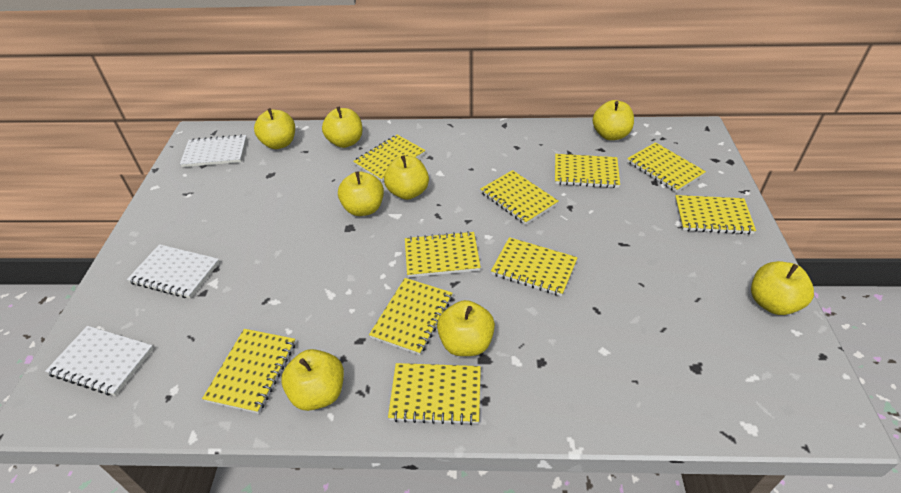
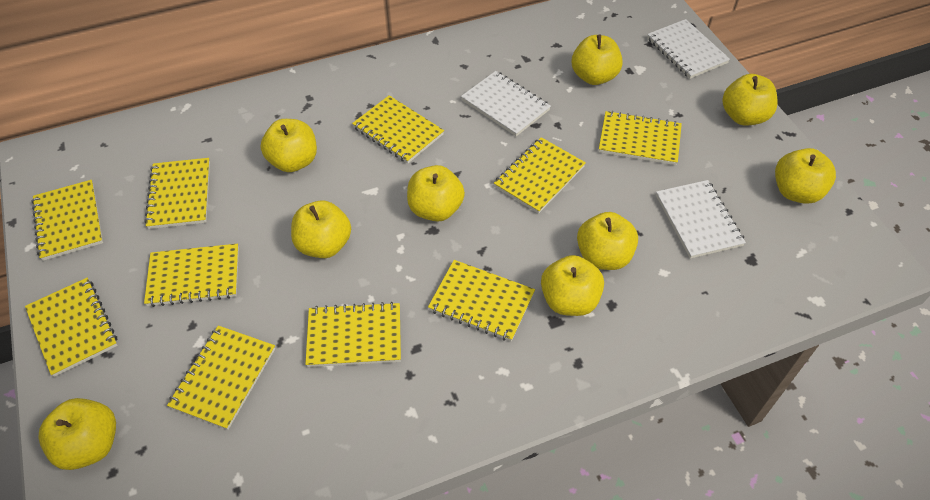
yellow apple: [254,108,295,149] [281,349,344,411] [322,107,362,148] [338,171,384,216] [384,155,429,200] [437,300,495,356] [593,100,634,140] [751,261,814,315] = 8 -> [39,398,116,470] [261,119,317,172] [291,201,351,258] [407,165,465,222] [541,255,604,316] [572,35,623,85] [577,212,638,270] [722,74,778,126] [775,148,836,204] = 9

